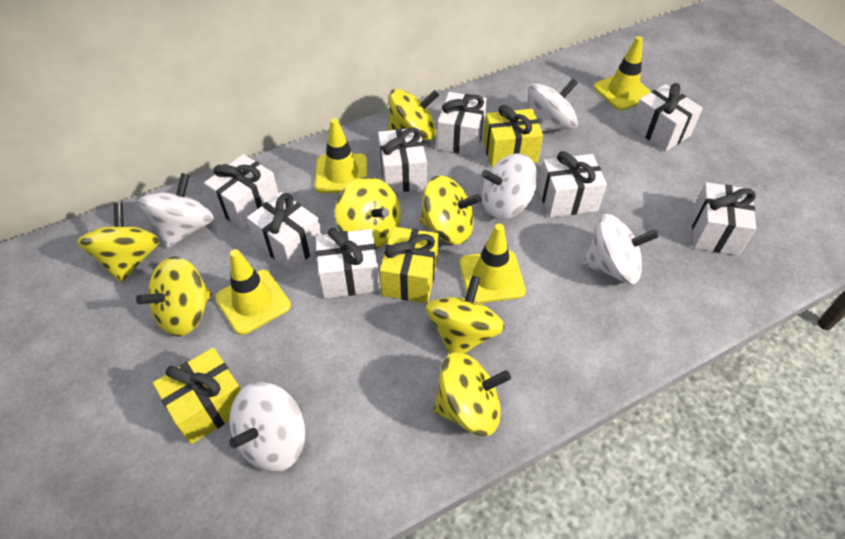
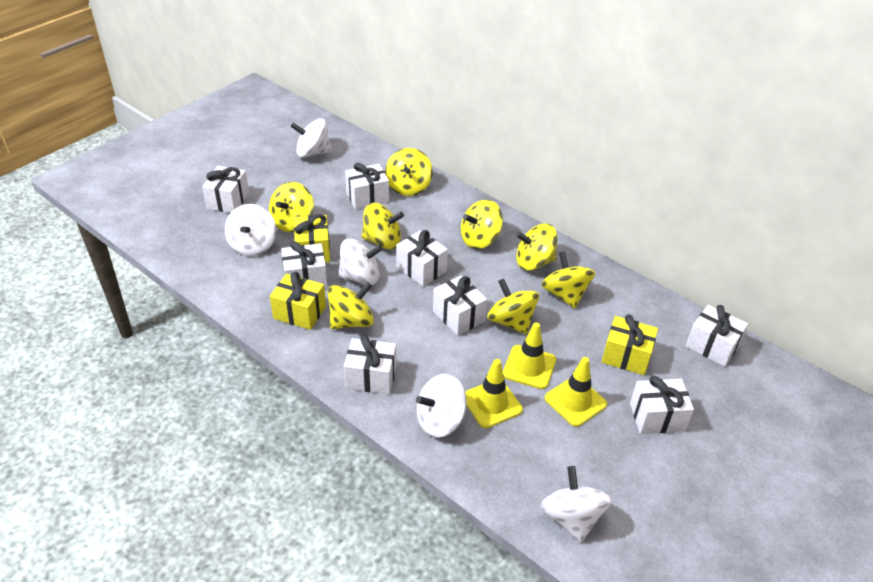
yellow spinning top: [77,203,160,283] [136,256,212,337] [335,177,401,248] [388,89,439,141] [420,175,481,244] [425,276,505,354] [434,352,511,436] = 7 -> [269,182,314,232] [328,282,374,329] [362,203,404,249] [385,148,433,196] [461,200,503,249] [487,279,539,334] [516,224,558,271] [541,251,595,308] = 8
yellow traffic cone: [215,249,291,335] [315,118,367,193] [460,223,526,303] [593,36,651,110] = 4 -> [465,359,523,428] [503,323,556,389] [545,357,607,427] = 3

